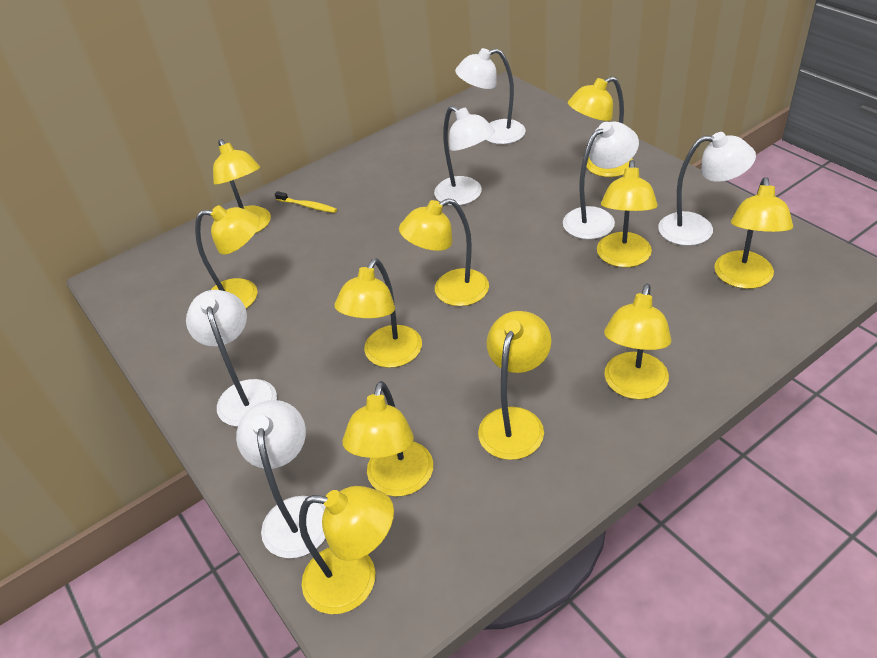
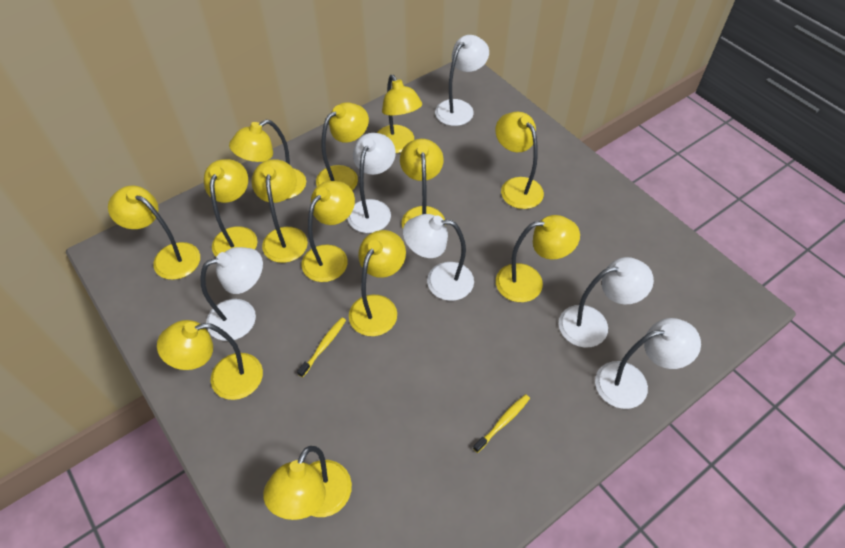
yellow lamp: [195,205,260,309] [213,139,271,233] [299,486,394,614] [335,259,422,368] [342,381,433,497] [399,198,489,306] [478,311,551,460] [568,76,633,177] [597,160,658,267] [604,284,671,399] [714,177,793,289] = 11 -> [108,186,200,280] [157,320,263,400] [204,159,258,257] [229,120,306,199] [251,159,308,263] [263,446,352,520] [301,181,355,282] [316,103,369,190] [349,230,406,336] [377,75,422,153] [400,139,445,228] [495,112,544,209] [496,215,580,302] = 13
yellow toothbrush: [275,191,337,213] = 1 -> [297,318,346,378] [473,394,530,453] = 2

